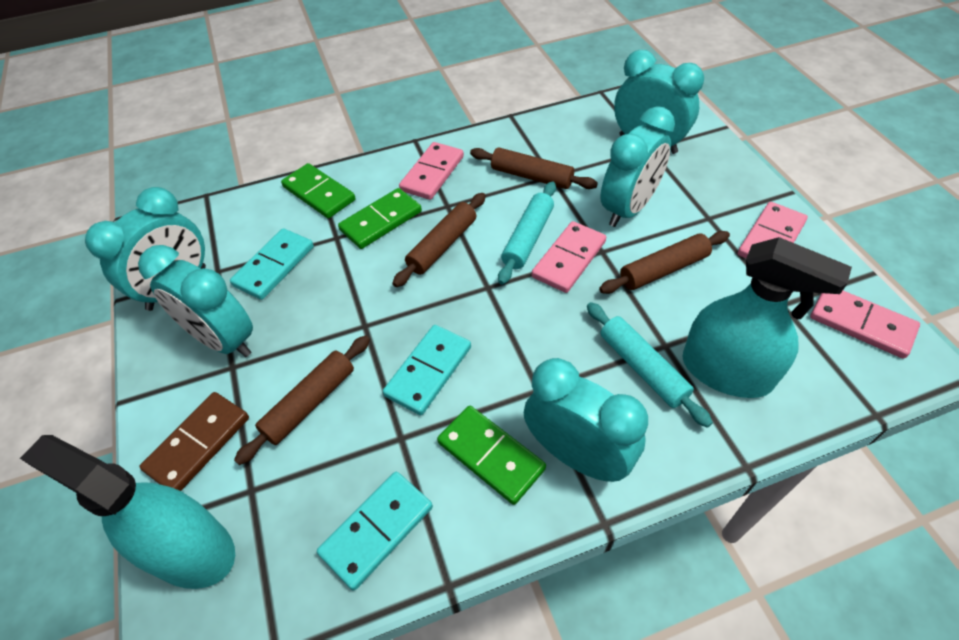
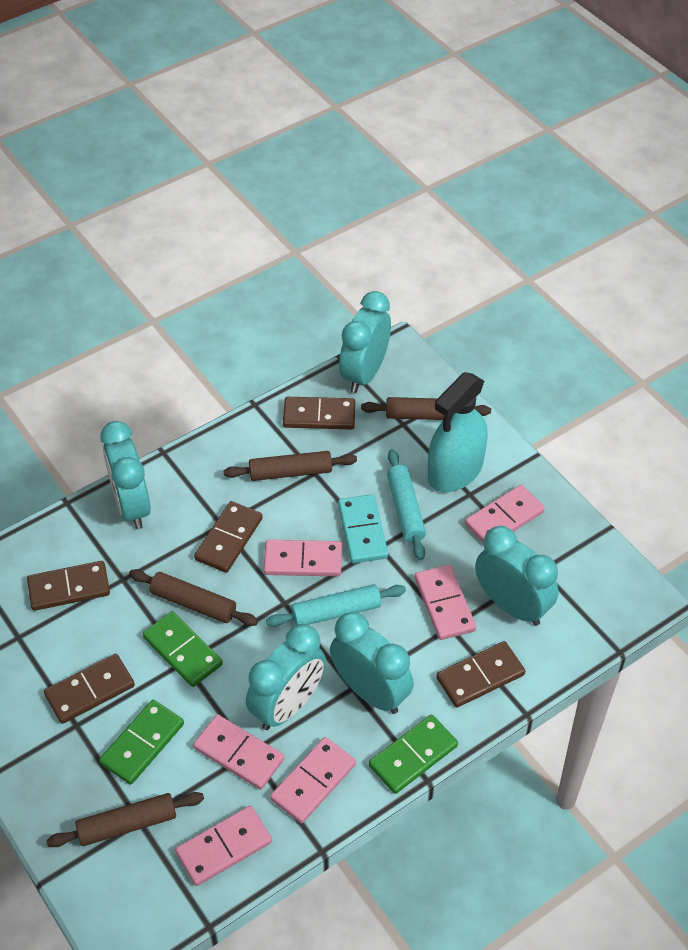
brown domino: [139,392,249,491] = 1 -> [27,561,110,611] [44,654,135,724] [194,501,263,573] [283,397,356,430] [436,641,525,708] = 5
pink domino: [399,142,464,200] [532,221,606,293] [738,202,808,258] [810,291,920,359] = 4 -> [175,806,272,886] [193,714,284,790] [263,540,342,577] [270,737,356,824] [415,565,476,640] [465,485,545,543] = 6
turquoise domino: [230,228,314,300] [317,472,433,591] [383,325,471,415] = 3 -> [338,494,388,563] = 1
turquoise spray bottle: [20,435,235,589] [682,237,852,398] = 2 -> [428,372,488,492] = 1

